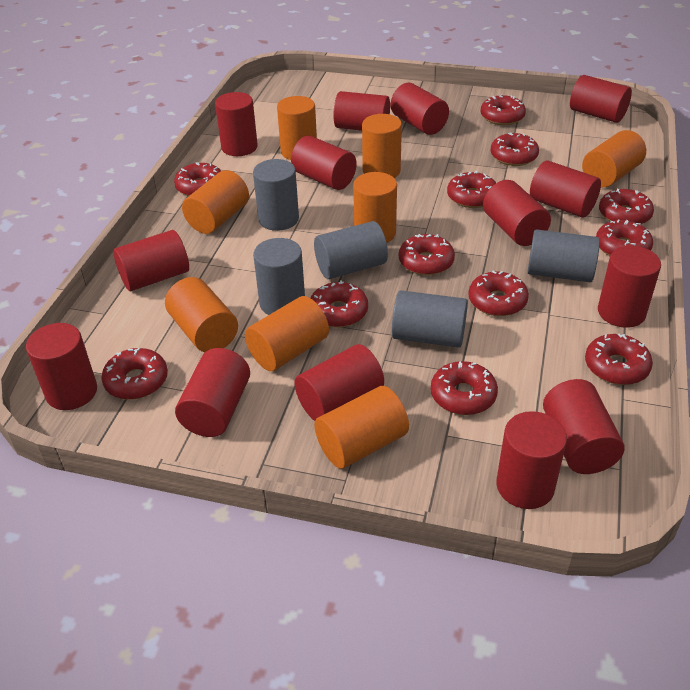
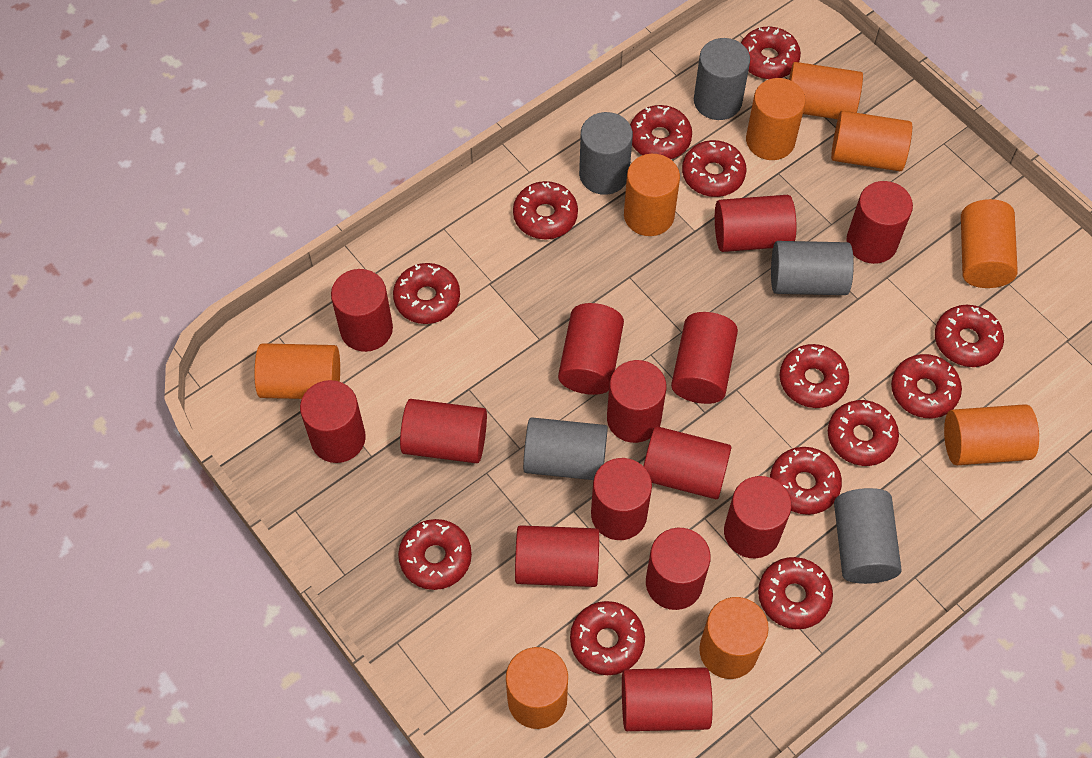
orange cylinder: [165,277,238,352] [182,170,249,234] [245,296,329,371] [277,96,317,160] [314,386,409,469] [353,172,397,243] [362,114,402,178] [582,130,646,187] = 8 -> [254,343,340,399] [506,647,568,729] [624,154,680,236] [699,597,769,679] [746,78,806,160] [789,62,863,119] [831,111,912,171] [944,404,1039,465] [961,199,1018,288] = 9
red donut: [101,348,168,400] [174,162,221,196] [311,280,368,328] [399,234,455,275] [431,361,498,415] [447,171,496,208] [468,271,529,316] [481,94,526,125] [491,133,539,166] [585,333,653,385] [596,219,653,256] [599,189,654,224] = 12 -> [393,263,460,324] [398,519,472,590] [513,181,578,239] [570,601,645,675] [630,105,692,159] [682,140,746,197] [741,27,801,79] [758,557,833,629] [770,447,842,515] [780,344,849,408] [828,400,899,466] [891,354,962,418] [935,305,1004,367] = 13

